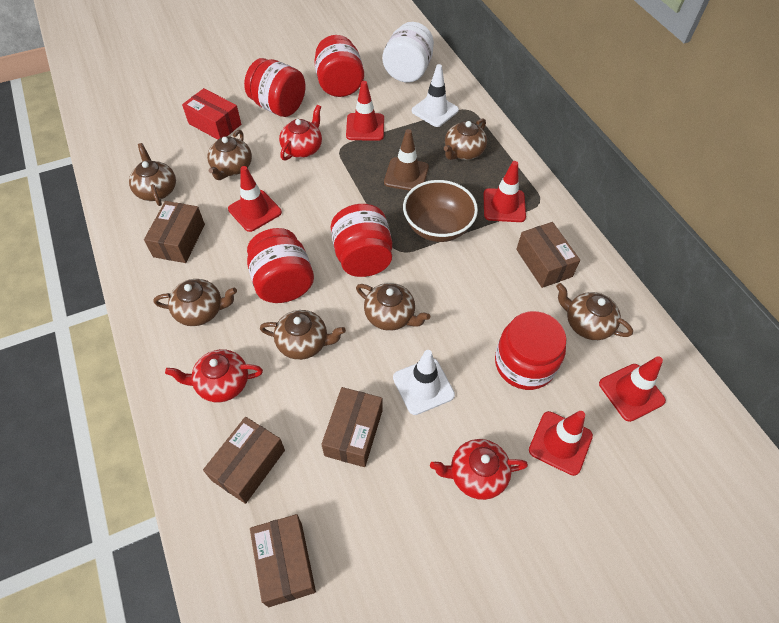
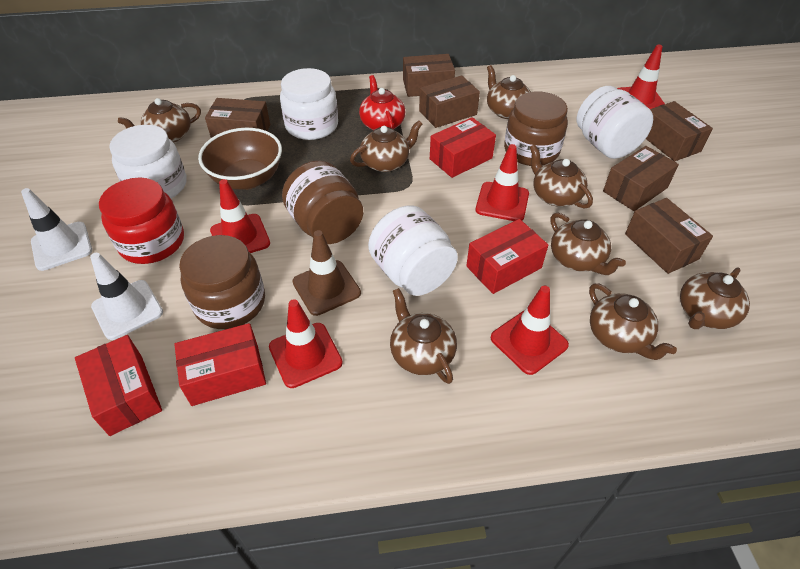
brown box: [144,201,205,263] [203,417,285,504] [250,514,316,607] [321,387,382,467] [516,222,580,288] = 5 -> [205,98,270,138] [403,54,455,97] [419,75,480,128] [603,146,679,211] [625,198,713,274] [646,101,713,161] = 6
brown jar: none = 0 -> [179,235,265,329] [282,160,363,244] [504,92,568,166] = 3
brown teapot: [129,143,176,206] [154,279,237,326] [207,130,252,180] [260,310,346,360] [356,283,430,331] [444,118,487,160] [556,283,633,340] = 7 -> [118,98,201,143] [350,120,422,172] [390,288,457,384] [487,65,531,119] [530,144,593,209] [551,213,626,275] [589,283,677,360] [680,268,750,329] = 8
red box: [182,88,241,140] = 1 -> [75,335,162,436] [174,323,266,406] [430,117,496,178] [466,219,548,294] = 4
red jar: [244,58,306,117] [247,228,314,303] [314,35,364,97] [331,204,392,277] [495,311,566,390] = 5 -> [99,177,184,264] = 1
red teapot: [165,349,263,402] [279,105,322,161] [430,439,528,500] = 3 -> [359,75,405,130] = 1
white jar: [382,22,434,83] = 1 -> [109,125,186,199] [280,68,338,140] [368,205,458,296] [577,86,653,159] = 4

